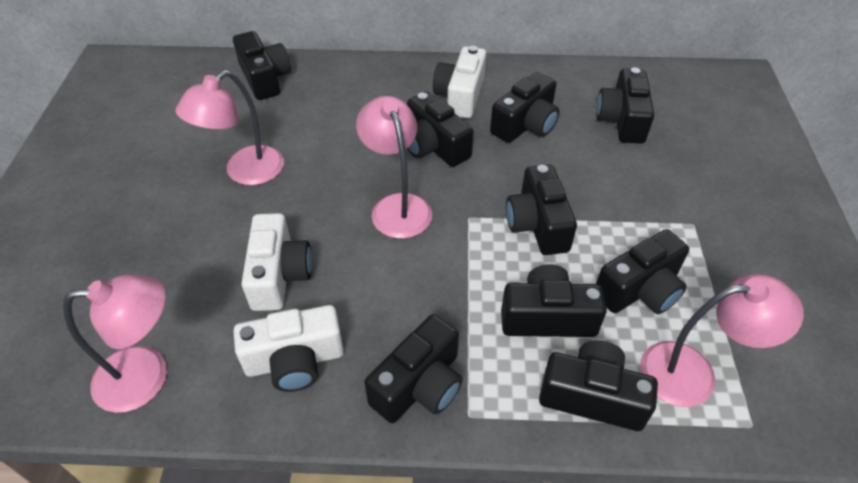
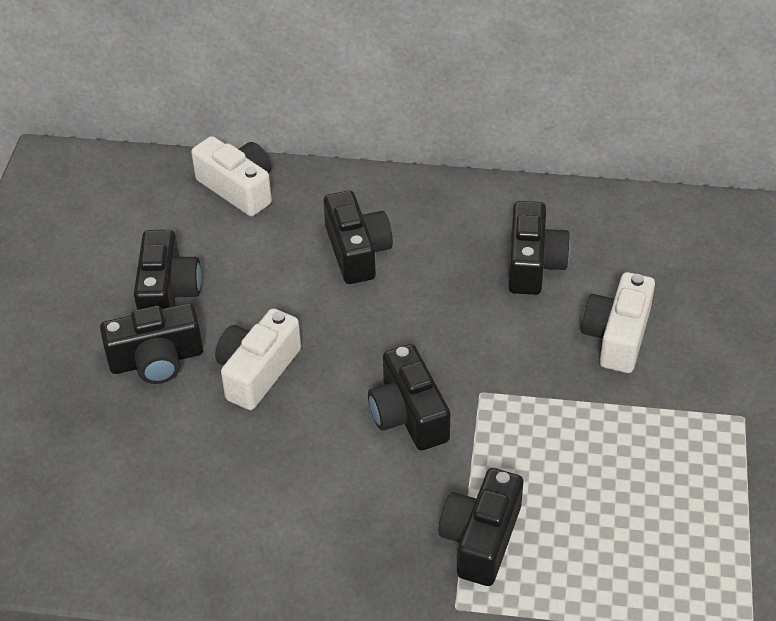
black camera: [233,31,291,100] [364,314,463,423] [407,91,473,167] [490,72,560,143] [501,264,607,337] [506,165,577,255] [539,340,658,431] [596,67,654,144] [596,229,689,314] = 9 -> [100,303,203,384] [134,230,201,310] [323,190,393,284] [368,344,450,450] [439,468,523,586] [508,201,570,295] = 6
pink lamp: [63,275,167,413] [176,70,284,185] [356,96,432,239] [640,274,804,407] = 4 -> none = 0

